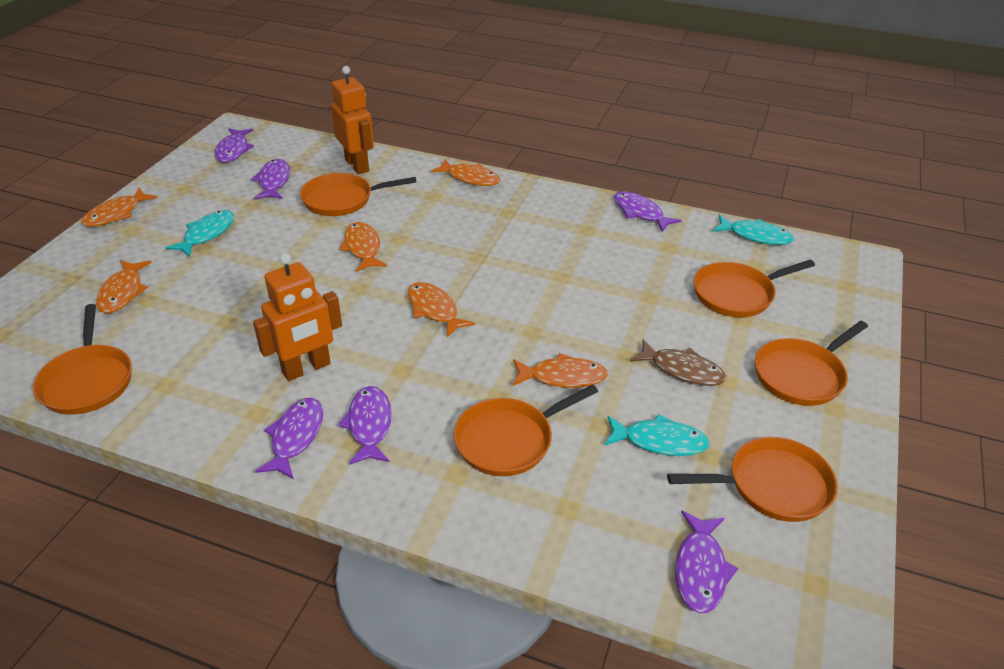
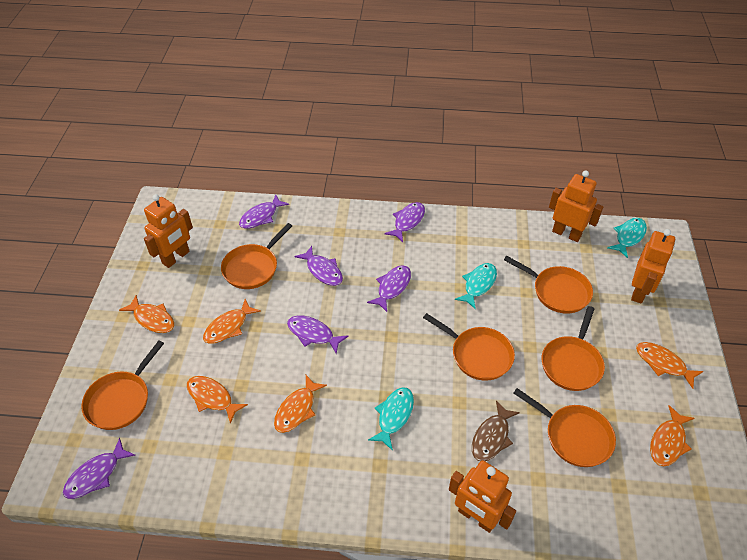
orange robot: [253,253,342,381] [331,66,374,174] = 2 -> [144,194,193,268] [449,460,516,533] [549,170,603,242] [631,229,675,304] = 4

